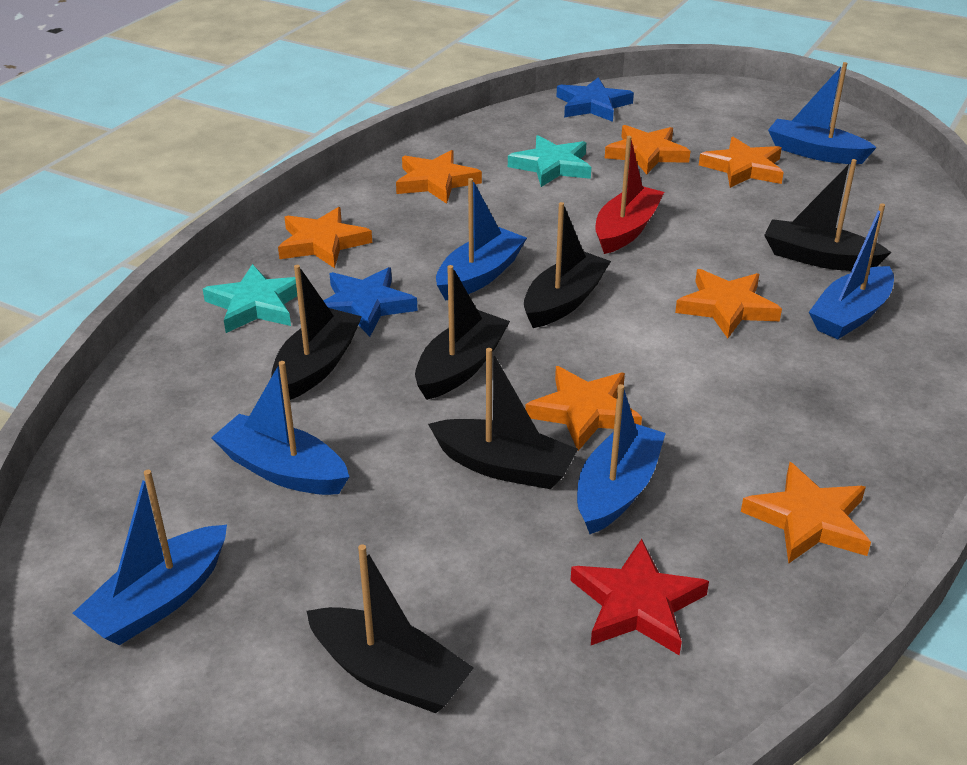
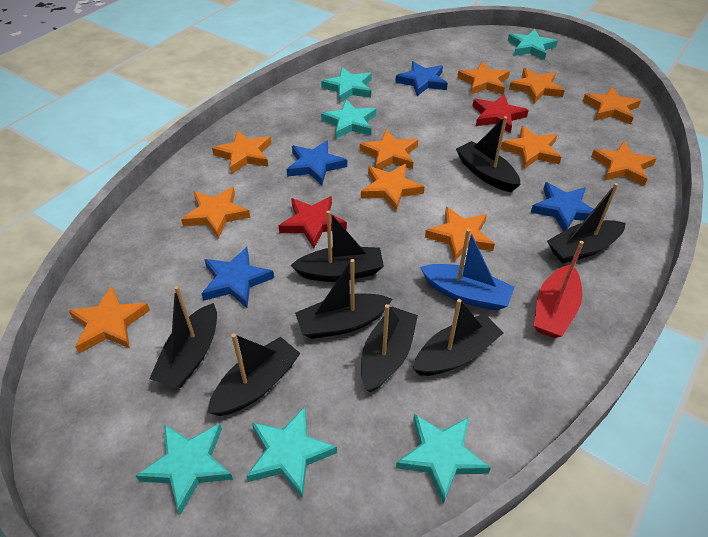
black boat: [271,265,362,400] [306,544,474,713] [415,265,510,400] [428,348,578,489] [524,202,611,328] [764,159,892,271] = 6 -> [149,286,217,388] [207,333,301,416] [291,211,384,282] [295,259,392,339] [361,304,418,392] [413,299,504,376] [456,116,521,192] [547,183,626,263] = 8
blue boat: [73,470,227,645] [211,361,349,495] [436,178,527,301] [577,384,666,534] [768,62,877,164] [809,203,894,339] = 6 -> [420,229,515,311] = 1
blue star: [323,267,418,337] [556,77,634,122] = 2 -> [201,247,274,308] [287,140,347,185] [395,61,448,96] [531,182,594,231] = 4
orange star: [278,207,372,268] [396,150,482,204] [525,366,642,451] [605,125,690,175] [675,269,782,338] [699,137,784,188] [741,462,871,564] = 7 -> [69,286,150,353] [181,187,250,238] [212,130,271,174] [360,129,418,170] [361,164,425,211] [425,207,495,262] [457,61,510,95] [500,126,561,169] [509,68,565,103] [583,87,641,124] [591,141,657,186] = 11
red star: [571,539,709,656] = 1 -> [279,196,347,248] [472,94,529,133] = 2
turquoise star: [203,264,297,333] [508,135,591,187] = 2 -> [136,423,233,515] [246,407,337,499] [321,67,372,103] [321,100,376,139] [396,414,491,504] [508,29,558,60] = 6

